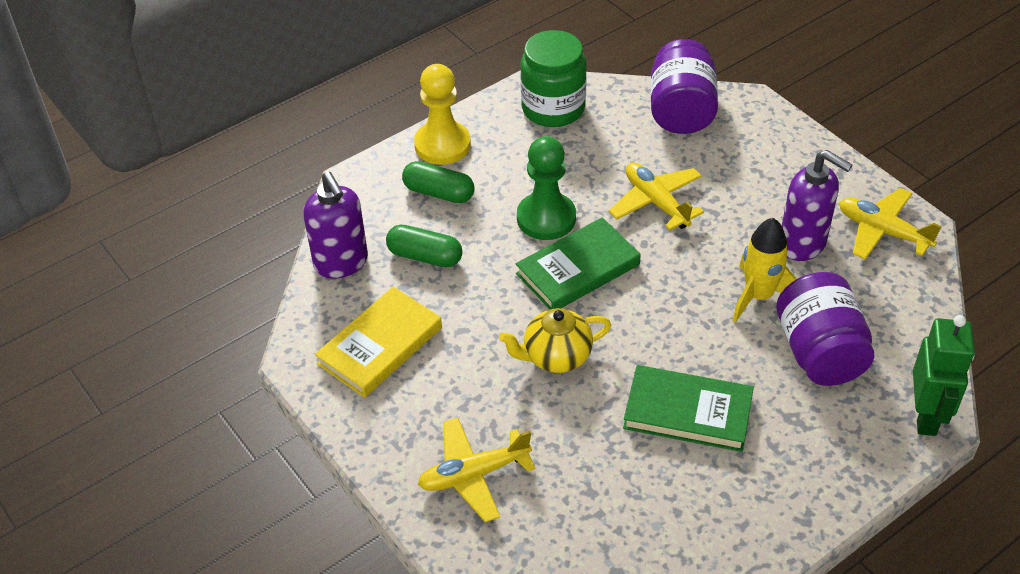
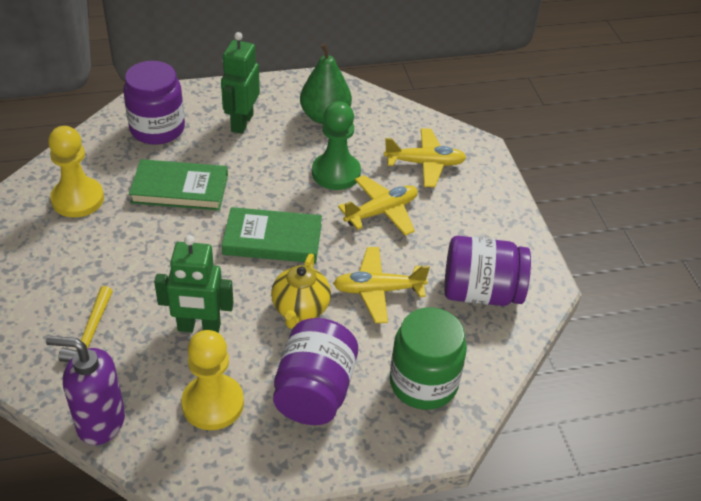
green capsule: [386,225,462,267] [402,161,475,203] = 2 -> none = 0
green pear: none = 0 -> [300,43,352,124] = 1
green robot: [913,315,975,436] = 1 -> [154,235,234,333] [221,32,260,134] = 2
purple jar: [651,39,718,134] [776,272,874,386] = 2 -> [123,61,185,145] [273,318,358,425] [444,236,531,306] = 3
purple soap dispenser: [303,171,368,279] [782,150,852,261] = 2 -> [46,336,125,445] = 1
yellow book: [315,287,442,398] = 1 -> none = 0
yellow hammer: none = 0 -> [58,286,113,362] = 1
yellow pawn: [414,64,471,165] = 1 -> [48,126,104,218] [181,330,244,430] = 2
yellow rocket: [732,218,797,323] = 1 -> none = 0

